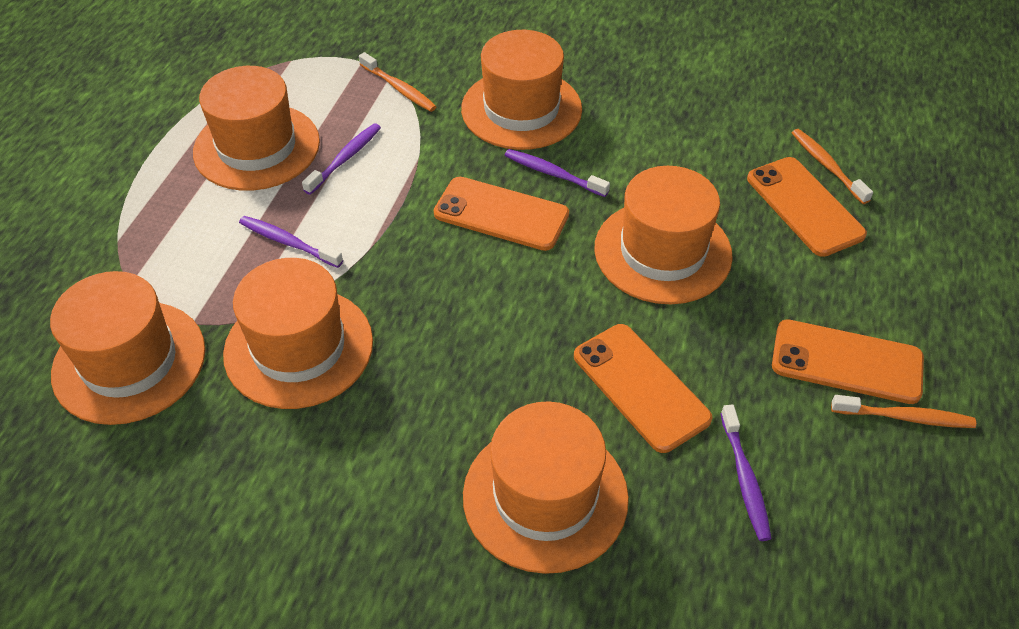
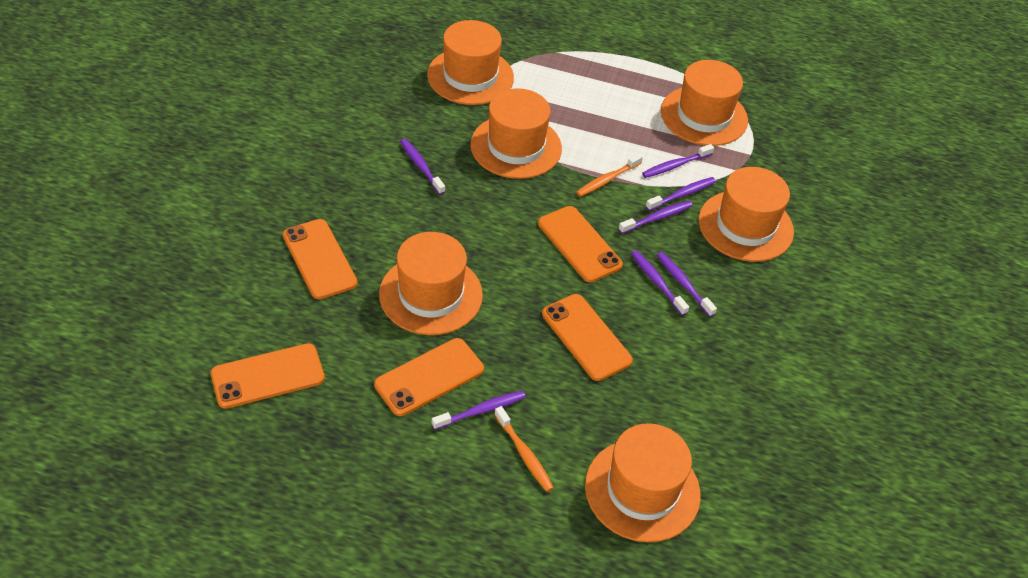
orange phone: [434,177,569,251] [574,324,712,453] [747,157,867,257] [772,319,924,404] = 4 -> [210,343,325,409] [283,219,357,299] [374,338,484,416] [538,206,623,282] [542,294,633,381] = 5
orange toothbrush: [359,52,437,112] [792,129,873,204] [831,395,976,428] = 3 -> [494,406,554,492] [576,153,643,197] = 2
purple toothbrush: [239,216,343,268] [302,123,381,195] [504,149,610,197] [721,405,772,541] = 4 -> [400,138,445,195] [432,391,526,430] [618,201,693,234] [631,250,689,316] [642,144,714,178] [646,177,716,211] [657,252,717,317] = 7

